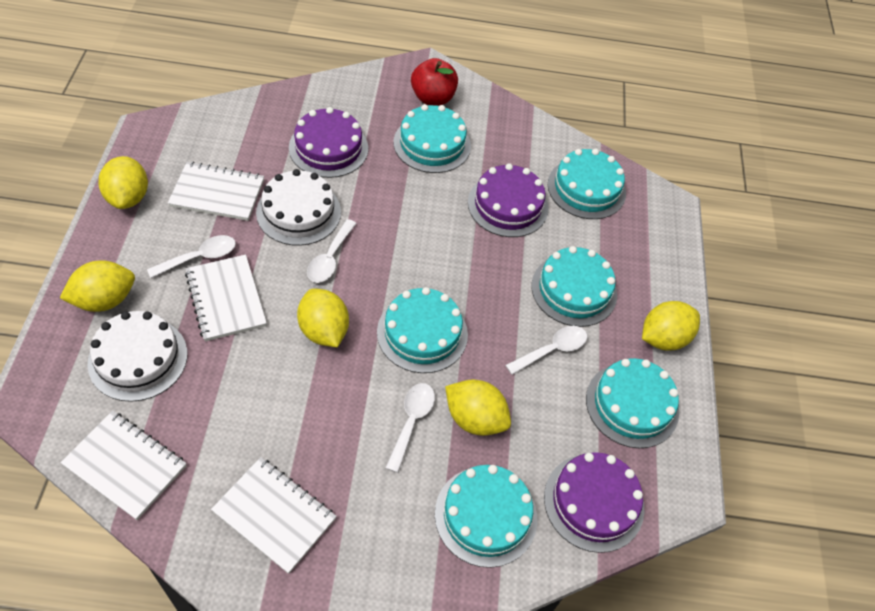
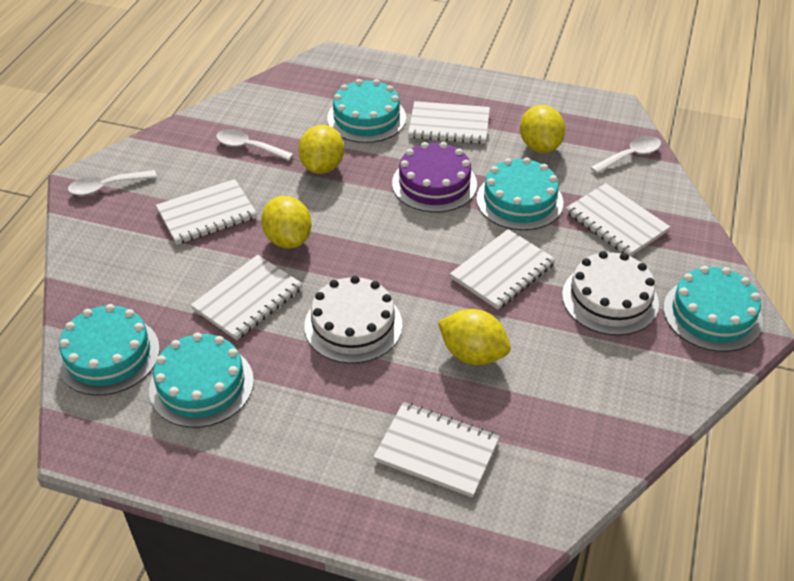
purple cake: [289,107,368,178] [468,164,548,237] [544,452,644,553] = 3 -> [392,142,477,212] = 1
red apple: [411,58,458,106] = 1 -> none = 0
turquoise cake: [377,287,468,373] [393,104,471,173] [435,465,537,568] [531,246,617,327] [548,149,626,219] [586,358,679,448] = 6 -> [57,304,160,396] [149,333,254,428] [327,79,406,143] [476,157,563,230] [663,266,763,352] = 5
white notebook: [60,411,186,520] [168,161,264,221] [185,255,267,341] [211,457,337,574] = 4 -> [156,179,257,245] [191,255,303,340] [373,402,500,498] [408,101,490,144] [450,229,556,310] [566,183,670,256] = 6
white spoon: [147,235,236,278] [307,219,357,283] [386,383,435,473] [505,326,587,375] = 4 -> [68,170,157,195] [216,129,293,161] [590,136,661,174] = 3
yellow lemon: [60,260,135,312] [98,156,148,209] [297,289,349,347] [445,379,511,436] [642,301,700,351] = 5 -> [261,196,311,249] [298,125,344,174] [438,309,511,365] [520,105,565,153] = 4

